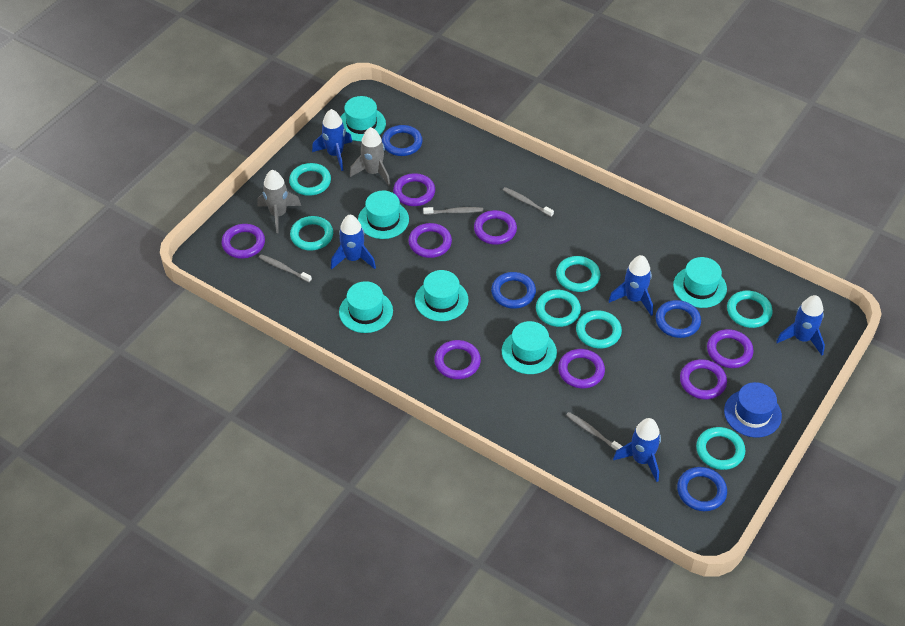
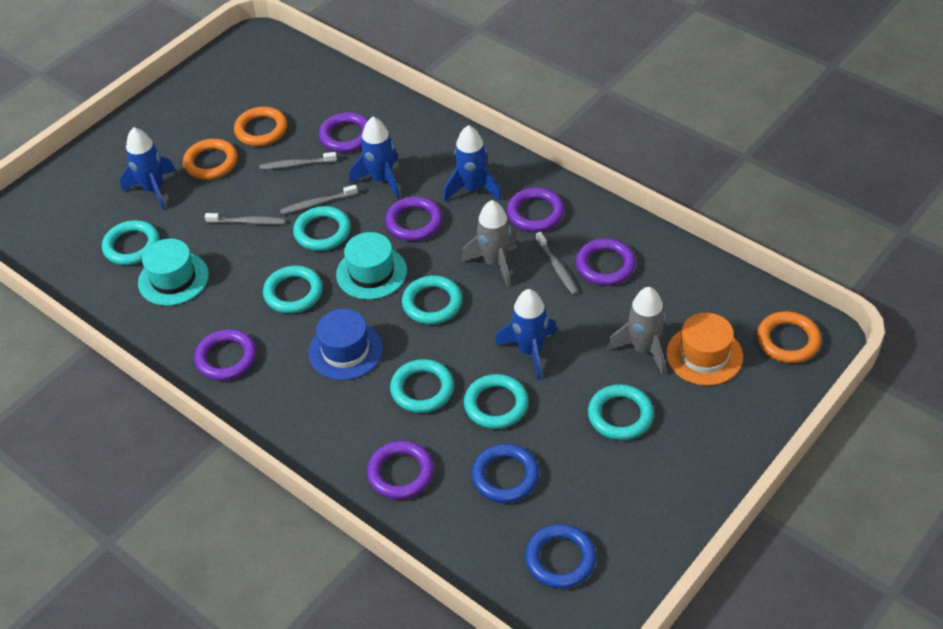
blue ring: [382,125,423,156] [491,272,536,309] [656,300,701,338] [677,467,727,511] = 4 -> [472,444,539,503] [525,524,596,589] = 2
blue rocket: [312,109,352,171] [331,215,376,269] [609,255,653,316] [613,418,661,482] [776,295,825,355] = 5 -> [120,127,176,210] [349,117,400,199] [443,125,502,202] [495,289,557,380] = 4
orange hat: none = 0 -> [666,313,743,386] = 1
orange ring: none = 0 -> [183,139,238,180] [234,107,287,146] [757,311,821,363] = 3
purple ring: [221,224,265,258] [393,173,435,206] [408,223,452,258] [434,340,481,379] [474,210,517,245] [558,349,605,388] [680,359,727,399] [707,329,754,368] = 8 -> [194,329,256,381] [319,112,368,152] [367,441,434,499] [385,197,443,241] [507,187,564,232] [576,238,636,286] = 6
turquoise hat: [339,281,393,333] [341,96,386,141] [358,191,409,239] [415,270,468,321] [502,321,557,374] [673,257,727,308] = 6 -> [138,239,209,306] [336,232,407,300] = 2

